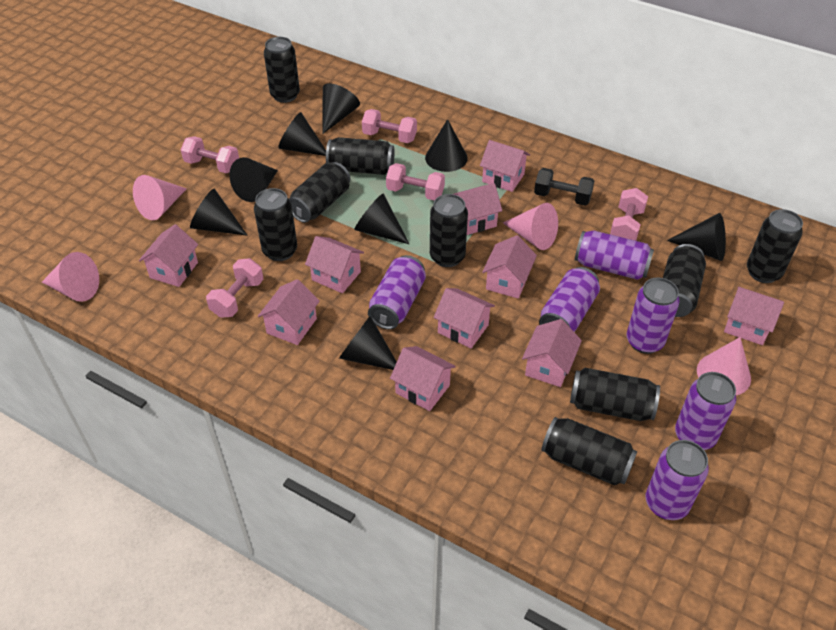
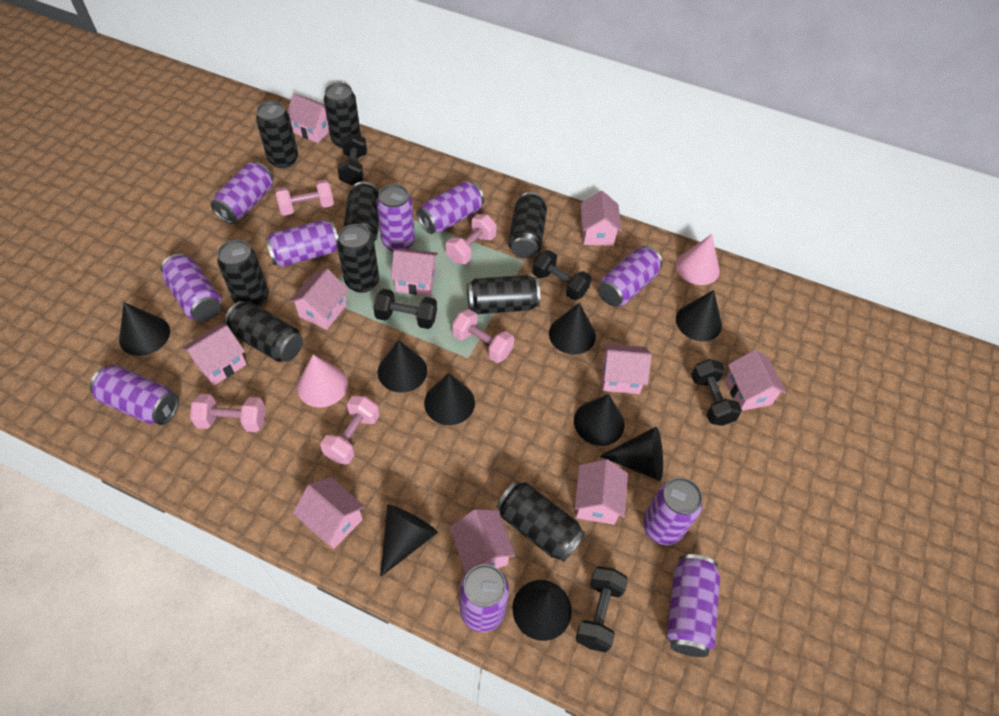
black cone: [190,189,248,236] [229,157,278,202] [278,112,326,156] [322,83,360,134] [339,316,397,370] [354,194,409,244] [425,119,468,172] [667,213,726,261] = 8 -> [119,302,170,356] [378,340,427,393] [380,504,438,577] [424,373,475,425] [512,580,572,641] [549,303,596,355] [574,394,625,446] [600,427,663,481] [676,290,722,341] = 9
black dumbbell: [534,168,594,206] = 1 -> [337,133,367,185] [373,289,437,329] [532,250,592,300] [575,566,628,652] [691,359,742,426] = 5
pink cone: [42,252,99,302] [133,175,187,220] [503,203,558,250] [697,337,751,395] = 4 -> [297,355,348,407] [676,234,720,285] = 2
purple can: [368,255,426,329] [539,267,600,332] [575,230,654,280] [626,277,680,354] [646,440,709,520] [675,372,736,450] = 6 -> [90,365,179,425] [161,253,221,322] [211,162,273,223] [265,220,338,267] [377,184,415,251] [417,181,484,234] [460,564,509,632] [598,246,663,306] [643,477,703,545] [667,554,720,657] = 10

